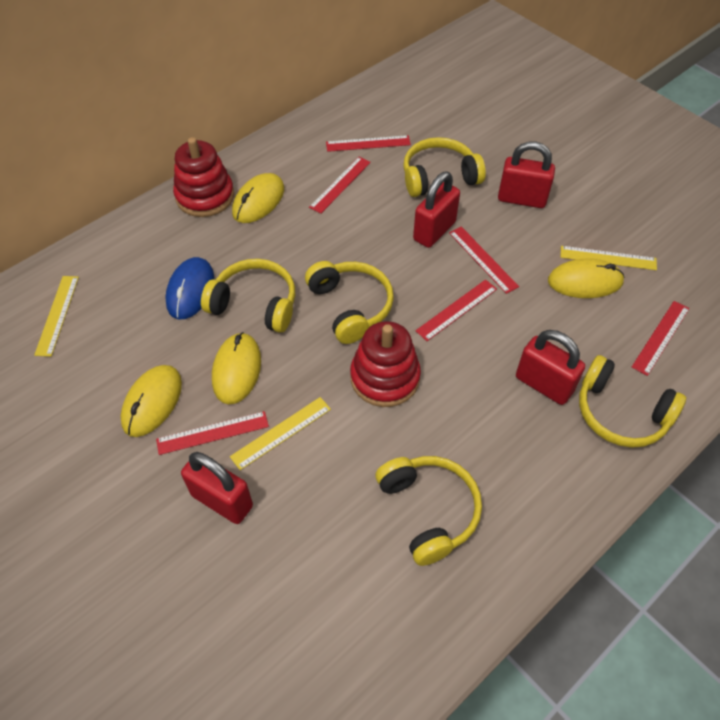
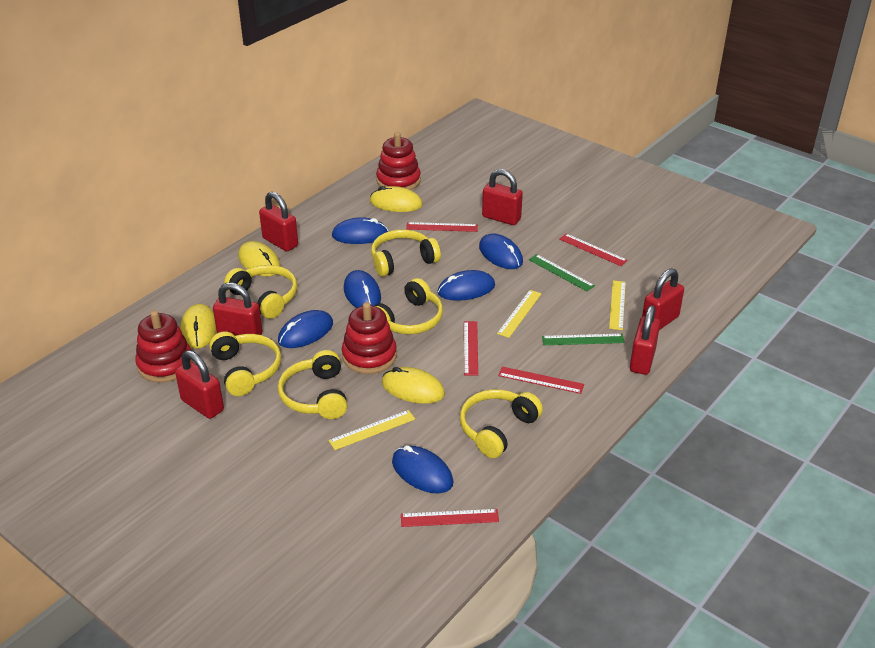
blue mouse: [165,257,214,319] = 1 -> [278,310,333,348] [332,217,388,244] [344,270,381,308] [392,445,453,494] [438,270,495,301] [479,234,523,269] = 6
green ruler: none = 0 -> [529,254,595,291] [542,334,625,345] = 2
red padlock: [181,452,253,524] [413,171,460,248] [498,142,555,208] [516,330,585,405] = 4 -> [175,350,224,419] [213,283,263,336] [259,192,298,252] [482,169,523,225] [630,305,660,375] [642,268,684,330] = 6
red ruler: [156,411,269,455] [309,157,371,214] [326,135,411,152] [415,279,497,341] [449,226,519,294] [632,301,690,376] = 6 -> [401,509,499,527] [406,222,478,232] [464,321,478,376] [498,367,584,394] [560,234,628,266] = 5
red stacking toy: [173,137,234,217] [350,321,421,407] = 2 -> [135,310,193,383] [342,302,397,374] [376,132,421,190] = 3
yellow headphones: [201,259,295,333] [305,261,394,344] [375,456,482,566] [403,137,486,197] [579,355,686,448] = 5 -> [209,331,281,396] [224,265,297,319] [278,350,347,419] [371,229,441,277] [375,278,443,334] [460,389,543,458] = 6

